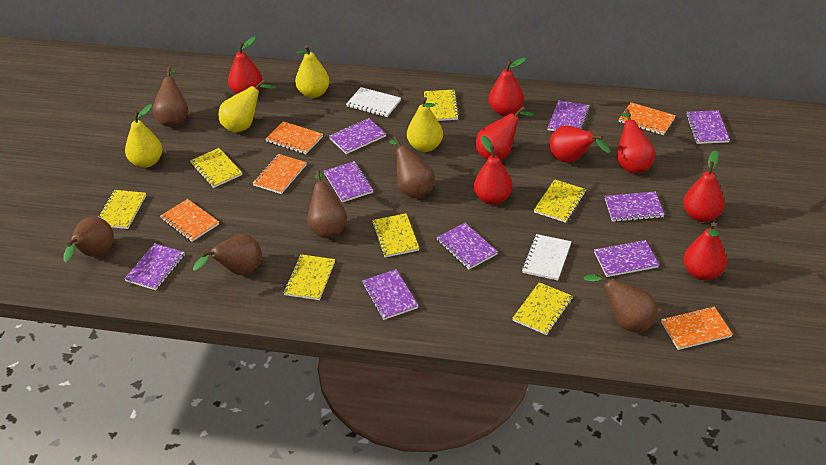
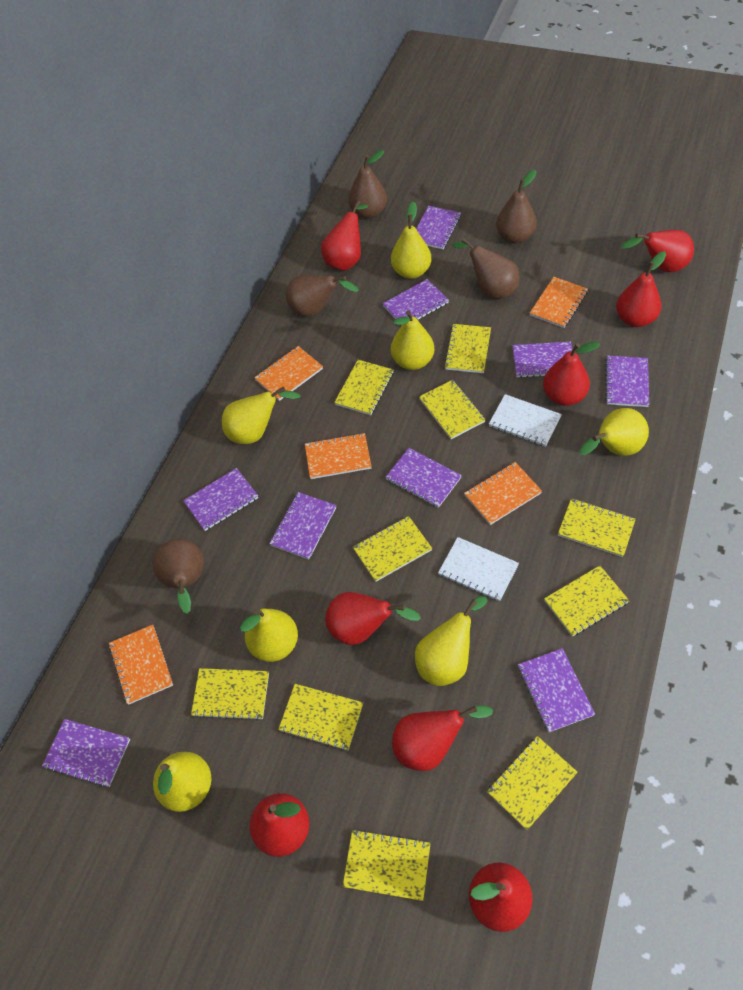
brown pear: [63,217,114,263] [152,67,188,127] [193,234,262,275] [307,170,347,238] [389,136,435,198] [584,271,657,332] = 6 -> [153,539,204,614] [286,275,359,317] [349,150,387,218] [452,238,519,299] [496,170,537,244] = 5
yellow notebook: [98,190,146,229] [190,148,242,188] [284,254,335,300] [372,213,419,257] [424,90,459,121] [512,282,573,335] [534,179,586,223] = 7 -> [191,668,269,720] [278,684,363,751] [334,360,393,415] [343,829,431,901] [353,516,432,582] [419,380,486,439] [444,324,491,373] [487,736,578,830] [544,565,629,637] [558,498,636,557] = 10
yellow pear: [125,104,163,168] [219,80,276,133] [295,45,330,98] [407,97,443,152] = 4 -> [153,752,211,812] [222,387,301,444] [240,608,298,662] [391,201,431,279] [391,310,434,370] [415,596,488,686] [579,408,649,456] = 7

